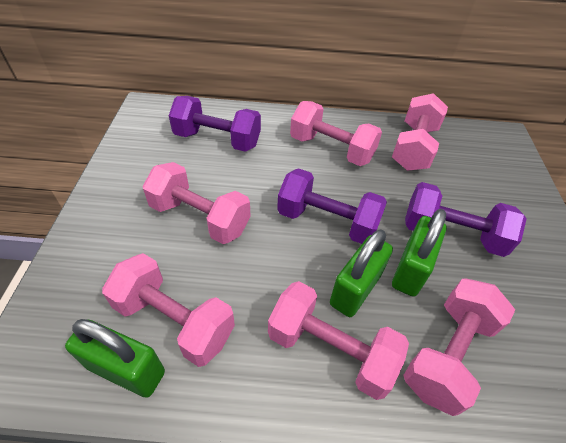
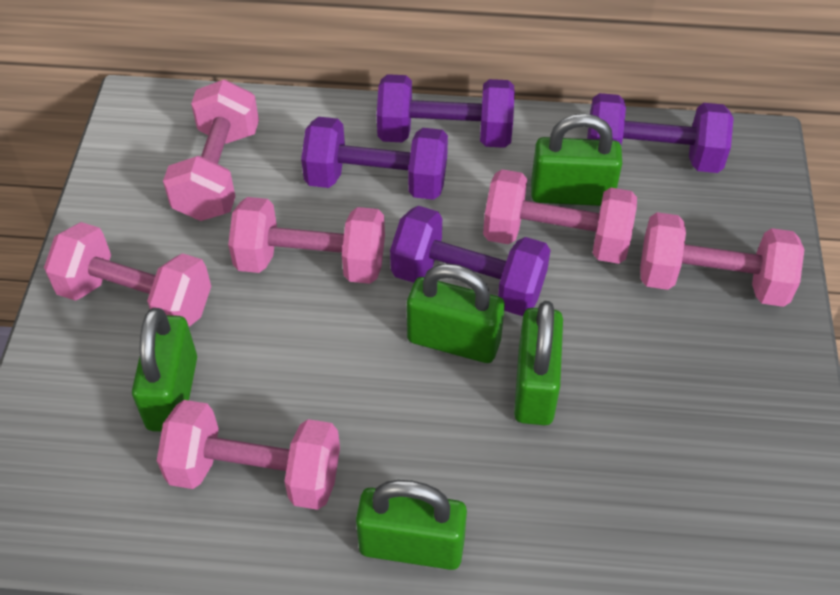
green padlock: [65,319,165,398] [330,229,393,317] [392,209,447,297] = 3 -> [132,308,197,432] [356,480,467,570] [407,263,505,363] [514,301,563,425] [531,114,622,206] = 5
purple dumbbell: [169,96,261,152] [277,168,387,244] [405,182,527,257] = 3 -> [301,117,448,200] [377,74,515,148] [390,206,550,316] [587,93,734,173] = 4

